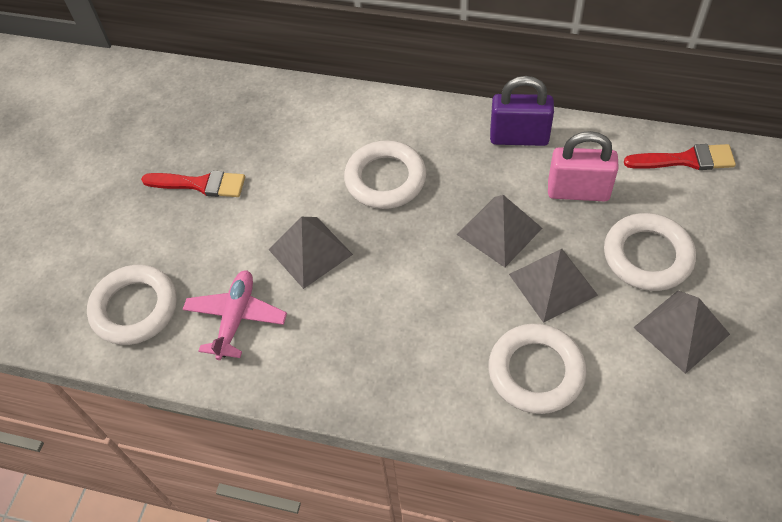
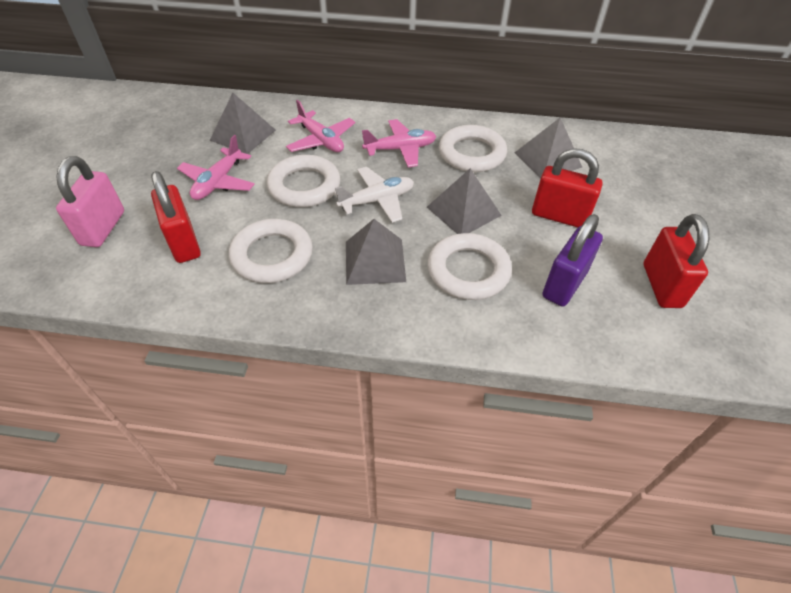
pink plane: [183,270,287,360] = 1 -> [177,135,255,200] [286,100,355,152] [362,119,436,167] = 3
red brush: [141,170,245,197] [624,144,736,170] = 2 -> none = 0
red padlock: none = 0 -> [151,171,201,263] [532,148,603,227] [644,214,709,308] = 3
white plane: none = 0 -> [334,167,414,223] = 1

